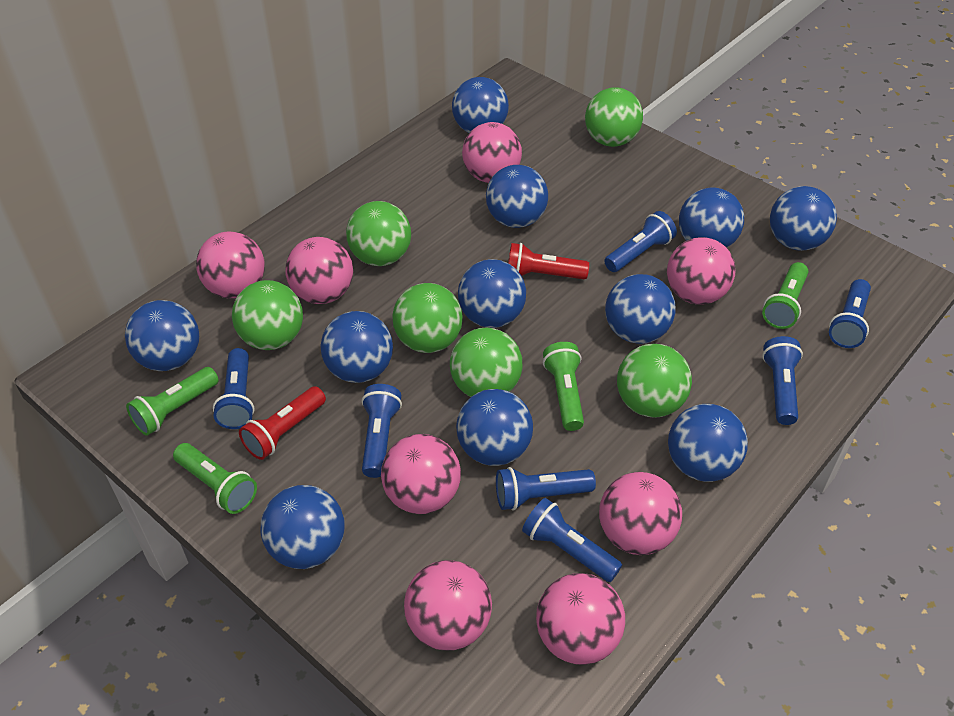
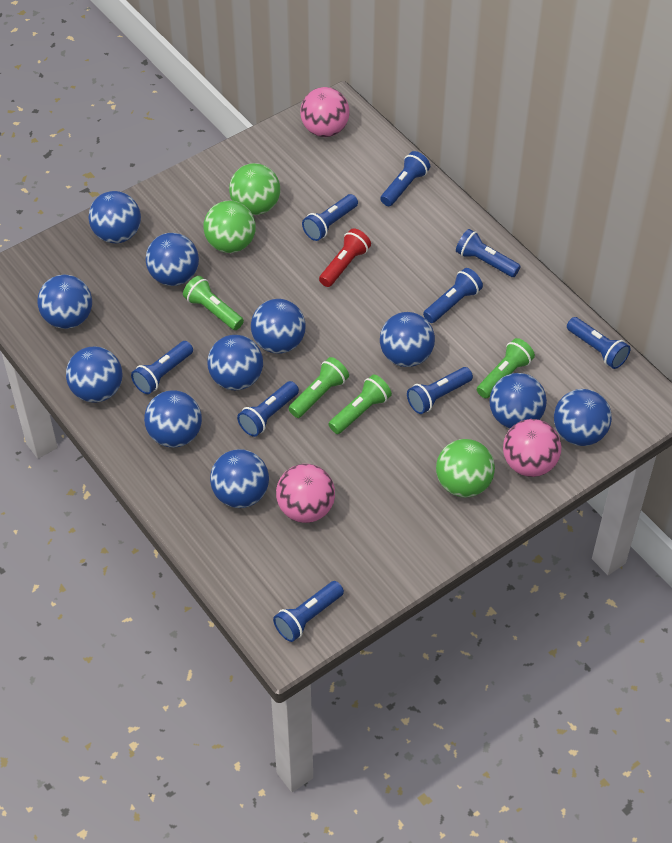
blue flashlight: [213,348,254,429] [362,384,402,478] [496,467,596,511] [522,498,622,582] [604,211,677,272] [762,336,803,425] [829,279,871,348] = 7 -> [131,341,193,394] [237,381,299,437] [273,581,344,642] [302,194,358,241] [380,151,430,206] [407,367,473,414] [423,268,483,323] [456,229,521,277] [567,317,630,369] = 9
green ball: [232,280,303,350] [346,201,411,266] [392,283,463,353] [450,328,522,397] [585,87,643,147] [617,344,692,418] = 6 -> [203,200,256,253] [229,163,280,215] [436,439,495,498] = 3
pink ball: [196,231,265,298] [286,237,353,304] [381,434,461,514] [404,560,492,651] [462,122,522,183] [536,573,625,665] [599,472,682,555] [667,237,735,305] = 8 -> [276,464,335,523] [300,87,349,137] [503,419,562,477] = 3
red flashlight: [239,386,326,460] [508,243,589,279] = 2 -> [319,228,371,287] = 1

